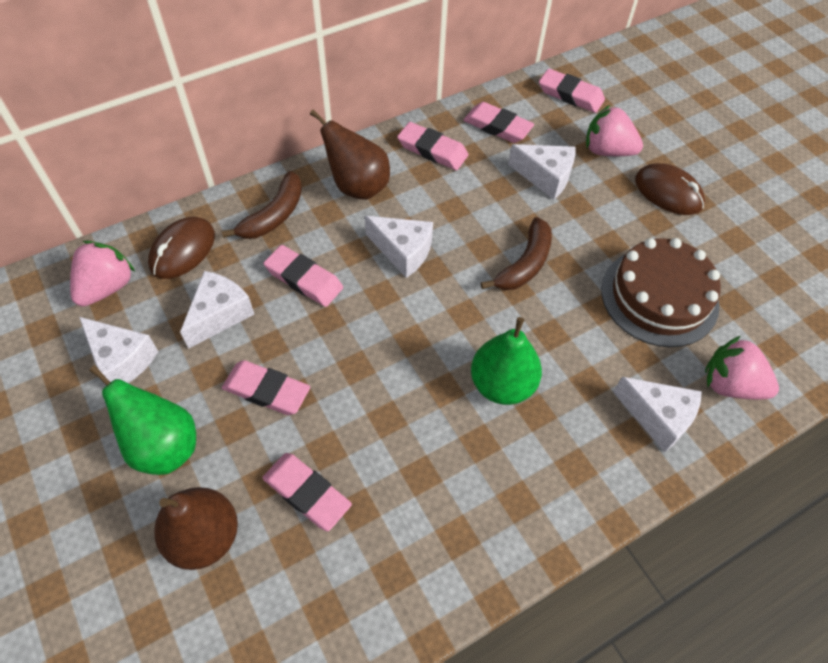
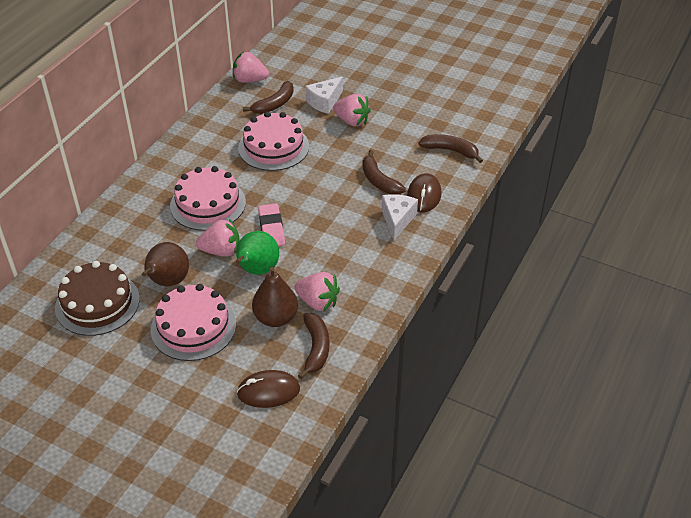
brown banana: [222,171,302,239] [481,217,552,290] = 2 -> [243,81,294,114] [298,313,329,379] [362,150,406,195] [418,134,483,163] = 4
green pear: [89,365,196,475] [471,317,542,405] = 2 -> [236,231,279,275] = 1
pink cake: none = 0 -> [151,284,236,361] [170,166,246,231] [238,112,309,171] = 3
pink eraser: [222,360,310,415] [262,453,352,531] [264,245,343,307] [397,122,469,170] [463,102,534,143] [539,69,605,113] = 6 -> [258,203,285,246] = 1
pink strawberry: [70,241,135,307] [586,105,643,156] [705,336,779,399] = 3 -> [196,219,240,257] [233,52,269,83] [294,272,340,312] [333,94,371,127] = 4
white cheese: [79,317,158,383] [180,271,254,349] [365,216,433,278] [508,144,576,200] [613,377,702,452] = 5 -> [305,77,343,114] [382,194,418,241] = 2

